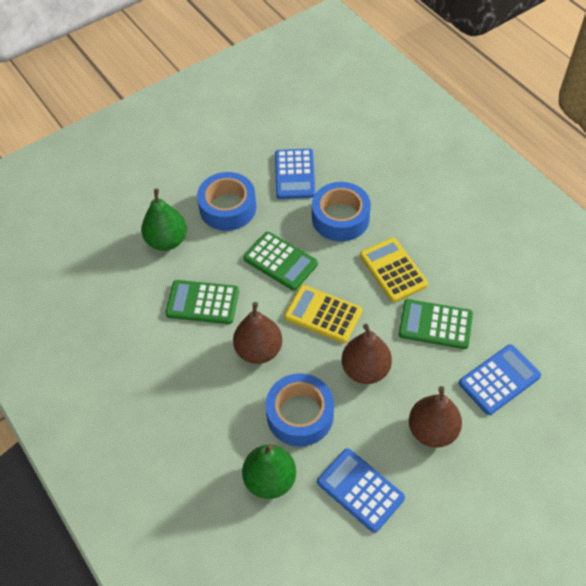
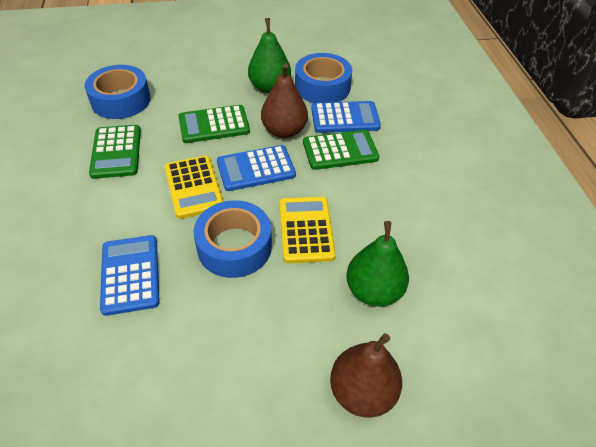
brown pear: [233,302,282,364] [342,324,392,384] [409,386,462,448] = 3 -> [261,63,308,138] [330,333,402,418] = 2

